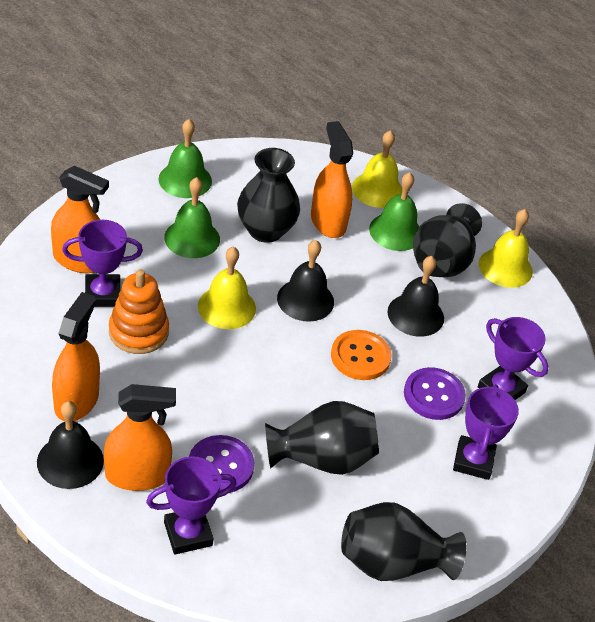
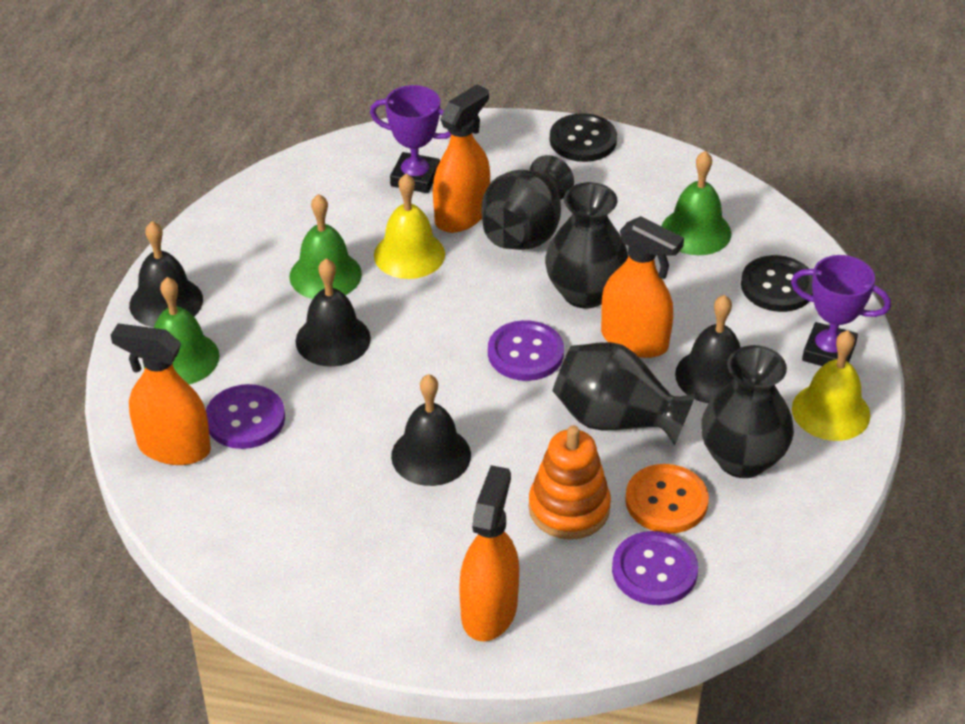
black bell: [37,401,104,489] [277,240,334,322] [388,256,444,337] = 3 -> [129,221,203,328] [296,258,371,367] [391,374,471,486] [675,295,741,403] = 4
black button: none = 0 -> [550,113,617,162] [741,255,813,312] = 2
purple button: [189,435,254,493] [404,367,466,420] = 2 -> [206,384,285,449] [488,320,564,381] [612,531,698,605] = 3
purple trophy: [62,220,143,307] [146,456,236,555] [453,384,519,480] [478,317,549,400] = 4 -> [370,85,451,193] [791,255,891,366] = 2
yellow bell: [198,247,256,329] [352,130,402,208] [479,209,533,288] = 3 -> [374,173,445,279] [792,330,870,441] = 2

